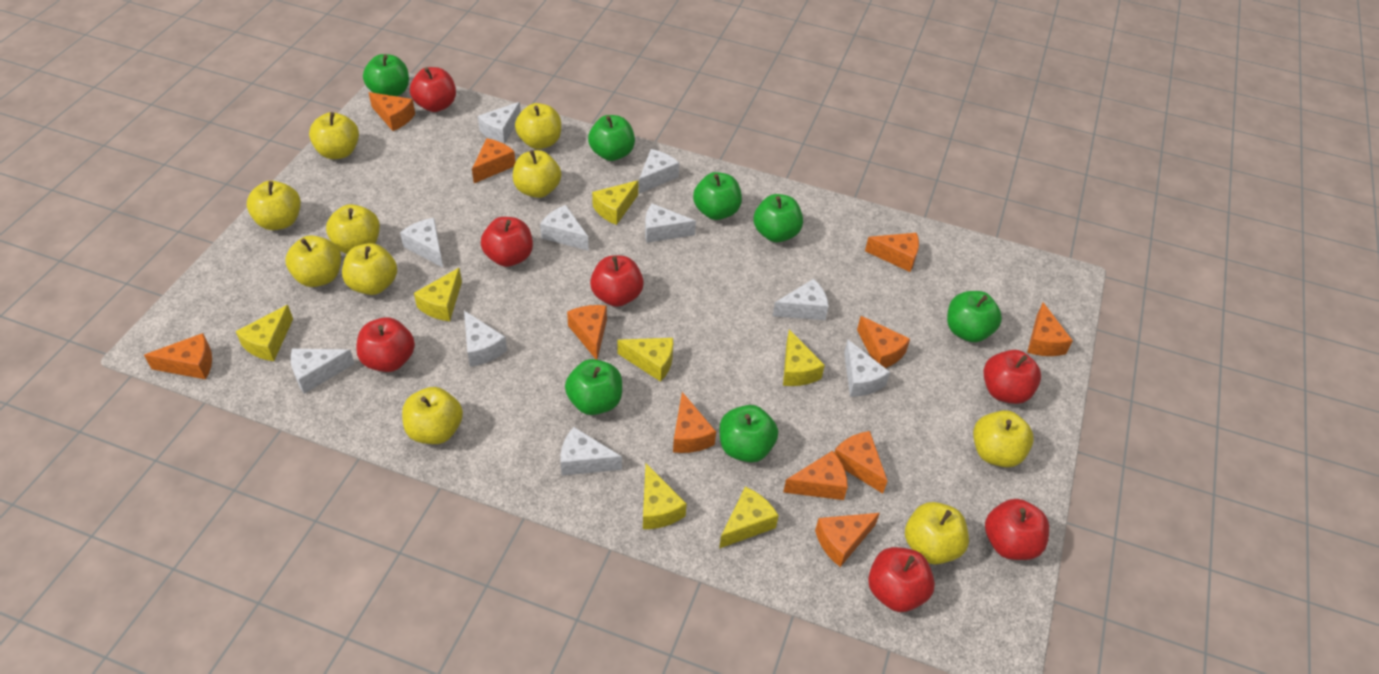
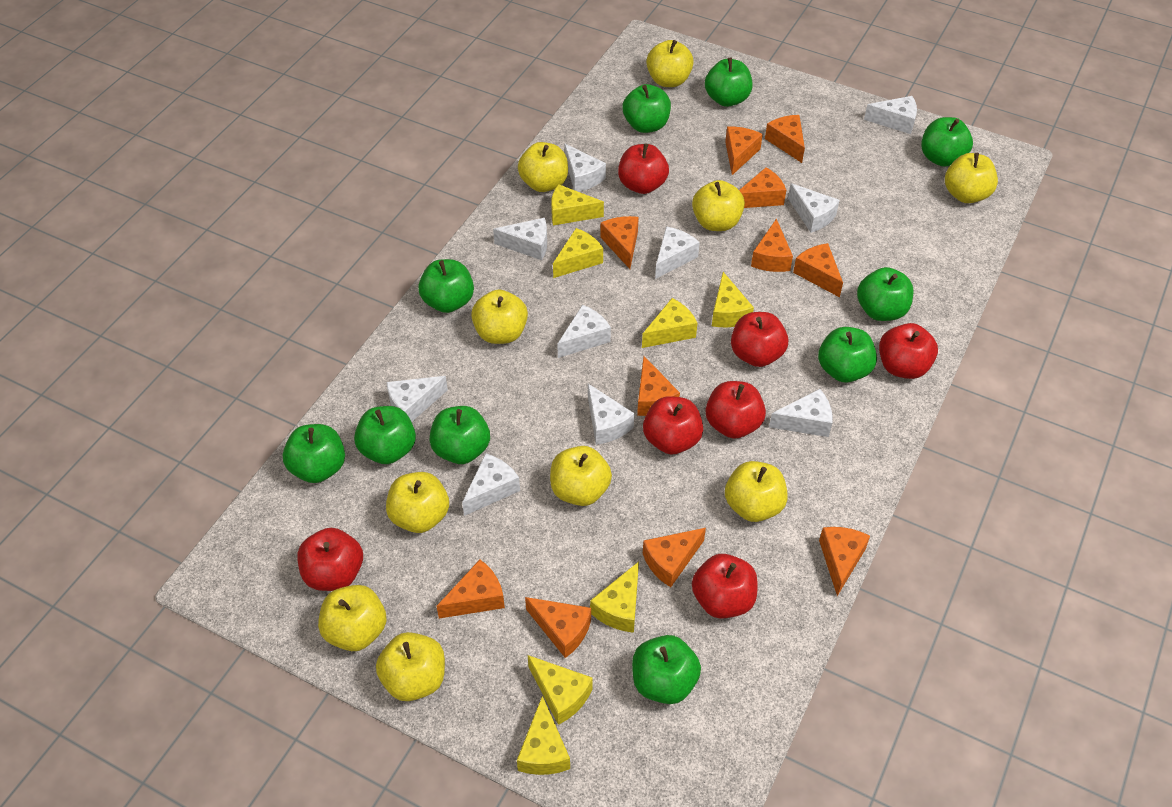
green apple: [363,54,409,96] [565,359,622,415] [588,115,635,161] [693,172,742,220] [719,405,778,462] [754,194,803,242] [947,291,1002,342] = 7 -> [283,424,345,483] [354,406,416,464] [418,259,474,313] [429,406,490,464] [622,84,671,133] [632,635,701,704] [705,58,752,107] [818,327,877,383] [857,267,913,321] [921,117,973,167] = 10

